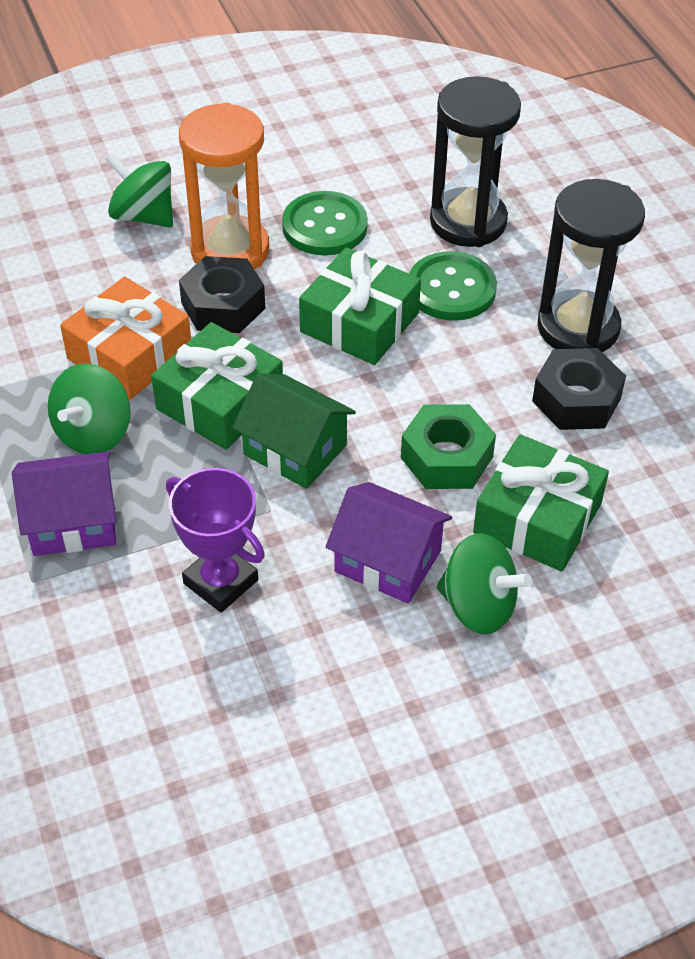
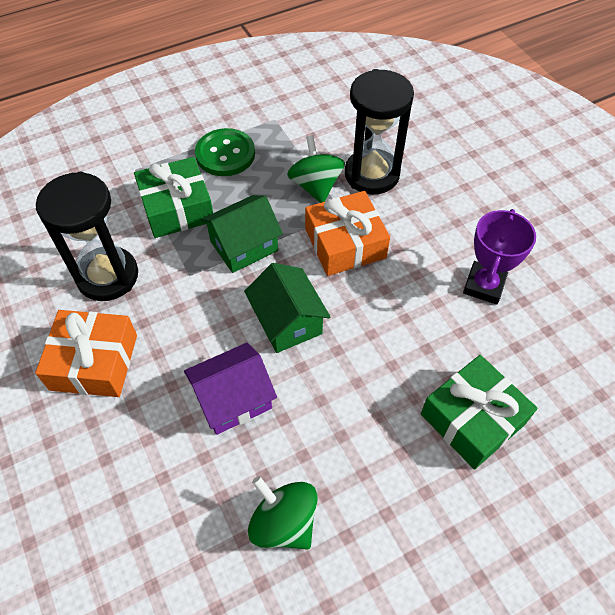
black nut: [179,256,265,333] [532,348,626,430] = 2 -> none = 0
green button: [282,191,368,256] [409,251,497,321] = 2 -> [195,128,255,176] = 1
green gift: [151,322,283,450] [299,247,421,365] [473,434,609,572] = 3 -> [134,157,213,238] [421,355,537,470] = 2
green house: [232,373,356,489] = 1 -> [201,195,283,273] [244,263,330,353] = 2
green nut: [401,404,496,489] = 1 -> none = 0
green spinning top: [48,364,131,454] [105,153,173,228] [437,533,532,634] = 3 -> [248,476,317,550] [287,135,345,203] = 2
orange gift: [60,277,191,400] = 1 -> [35,310,137,397] [305,191,390,276] = 2
orange hourglass: [179,103,269,270] = 1 -> none = 0
purple house: [12,451,116,556] [325,482,452,604] = 2 -> [184,342,277,435] = 1

